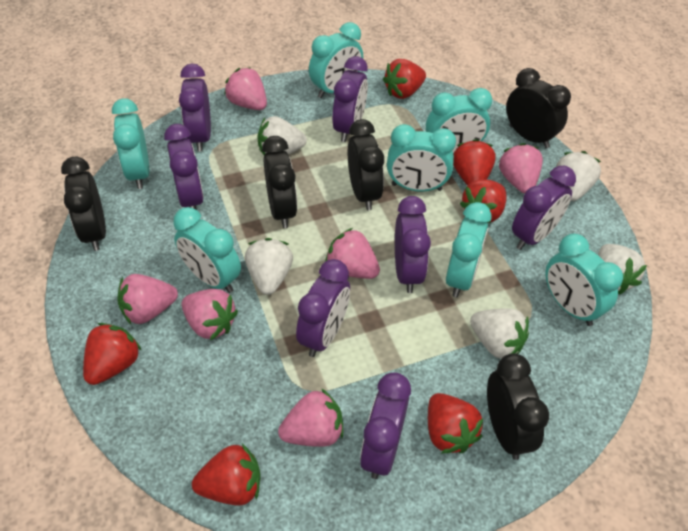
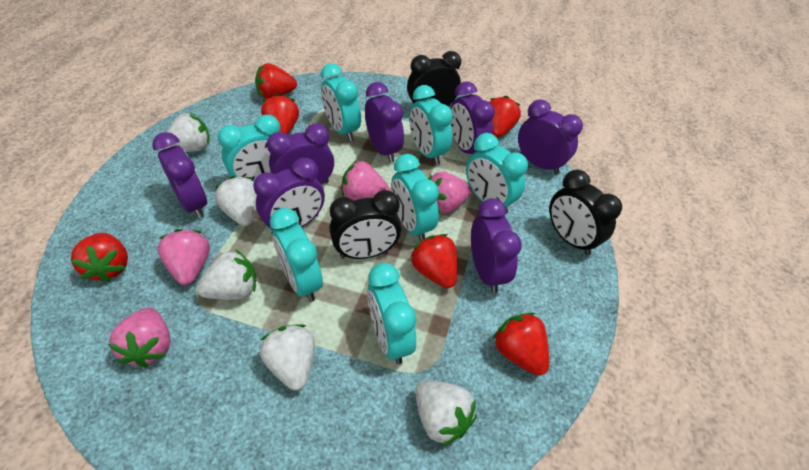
black clock: [61,157,106,251] [262,136,297,228] [348,119,384,210] [487,353,549,460] [506,68,571,148] = 5 -> [330,190,401,259] [407,51,461,108] [549,170,622,256] = 3
pink strawberry: [117,274,178,324] [181,289,238,340] [224,67,267,110] [278,388,343,447] [325,228,380,279] [499,143,543,194] = 6 -> [108,307,171,368] [158,229,210,285] [342,160,390,201] [429,172,472,214] = 4

